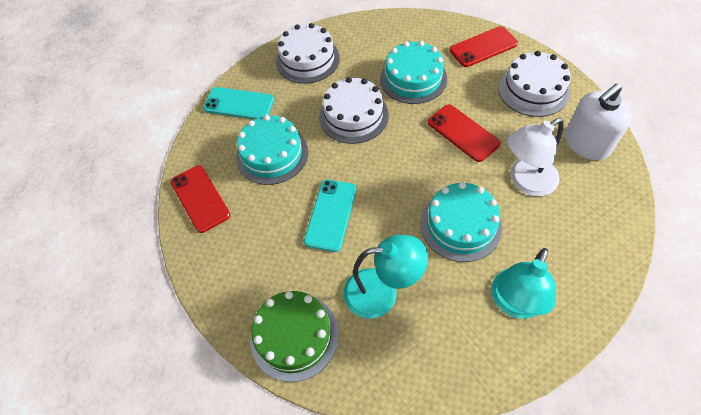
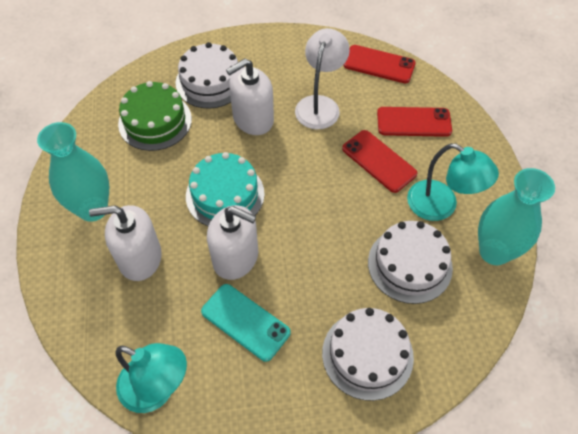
turquoise cake: [236,115,308,185] [380,41,447,104] [421,182,502,262] = 3 -> [186,152,265,226] = 1
turquoise phone: [203,87,274,119] [304,180,356,252] = 2 -> [201,284,291,362] = 1
turquoise vase: none = 0 -> [37,122,109,222] [478,168,555,265] = 2
white soap dispenser: [565,84,631,160] = 1 -> [89,205,162,281] [207,205,258,280] [226,59,274,135] = 3

